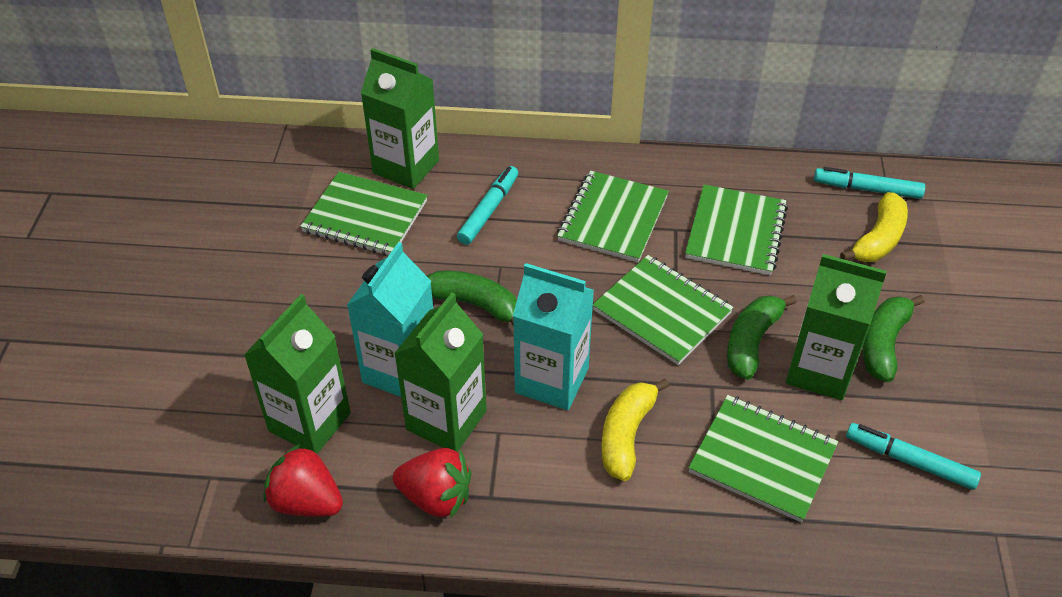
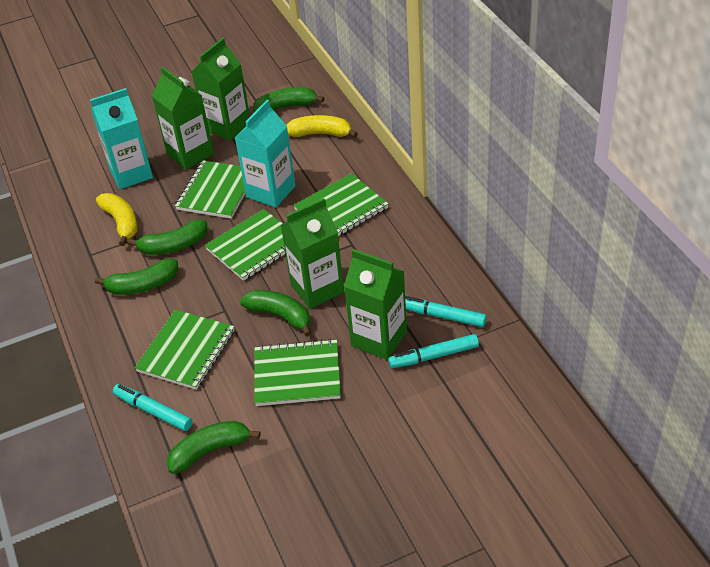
green banana: [427,270,517,327] [727,295,797,380] [862,295,925,382] = 3 -> [95,259,178,295] [127,220,208,255] [167,421,260,474] [240,290,311,337] [253,87,324,112] = 5
red strawberry: [263,444,343,516] [393,448,471,519] = 2 -> none = 0

